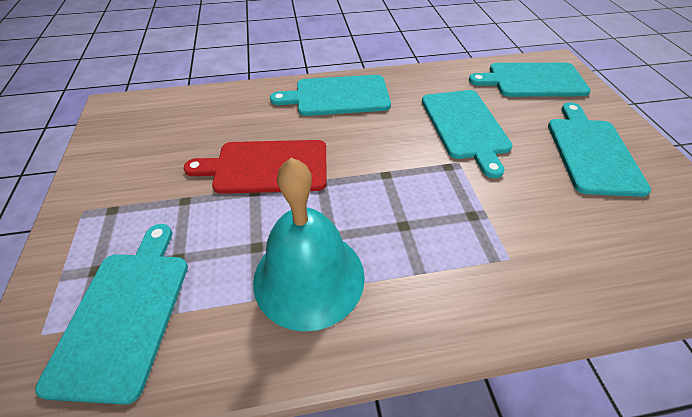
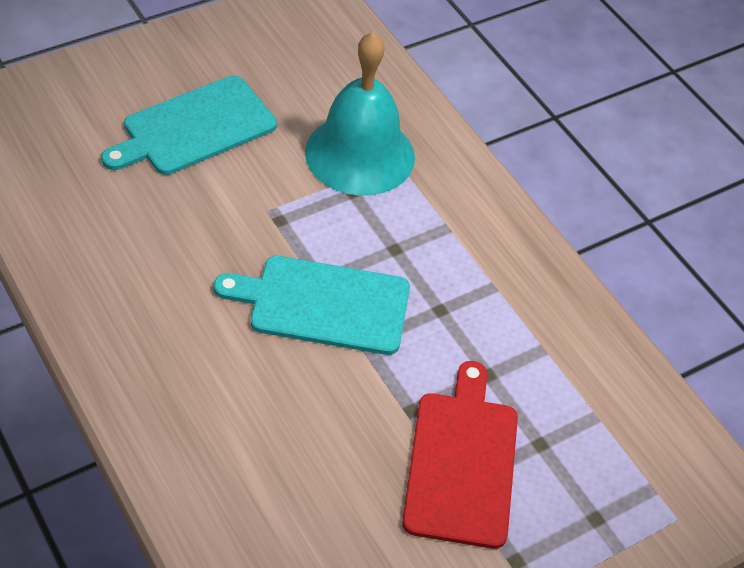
turquoise cutting board: [35,224,188,405] [270,75,391,116] [422,90,513,178] [469,63,591,97] [548,102,651,197] = 5 -> [101,75,277,175] [214,256,410,355] = 2

